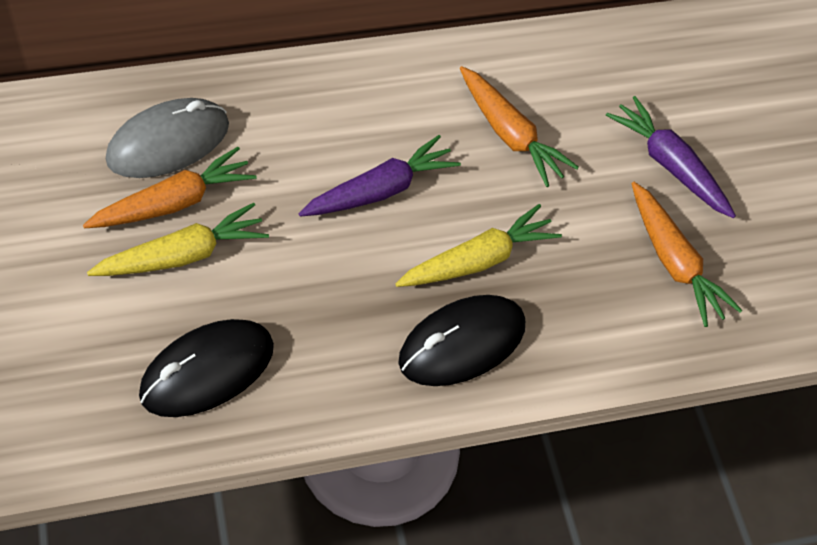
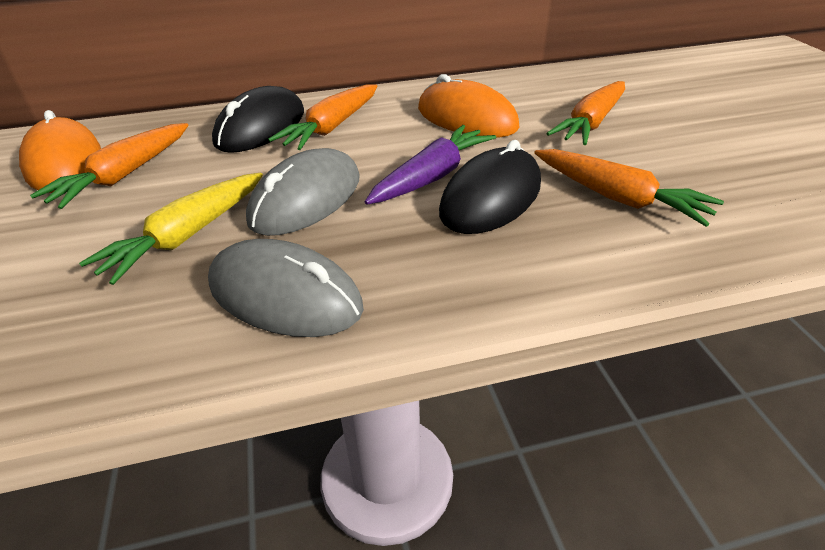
grey mouse: [106,98,229,178] = 1 -> [208,239,364,337] [246,148,360,236] = 2
orange carrot: [83,147,256,228] [460,66,579,187] [631,182,742,327] = 3 -> [30,123,188,209] [268,84,377,150] [534,149,724,227] [546,81,625,145] = 4
orange mouse: none = 0 -> [19,110,101,193] [418,74,520,138] = 2
purple carrot: [298,135,461,216] [606,96,736,218] = 2 -> [365,125,496,205] = 1
yellow carrot: [87,203,269,276] [395,204,562,287] = 2 -> [79,172,263,285] = 1

